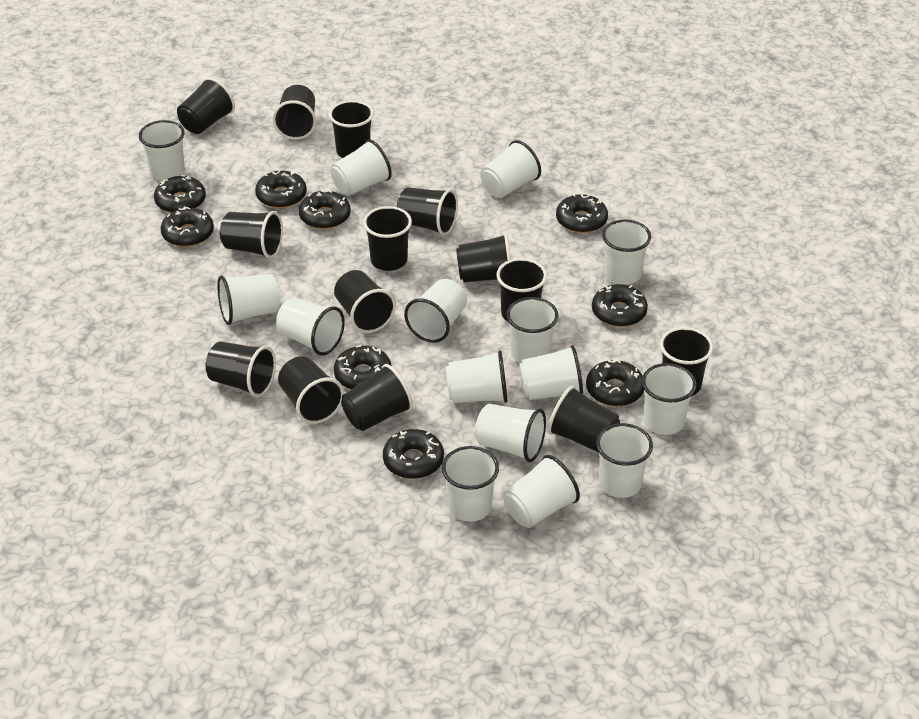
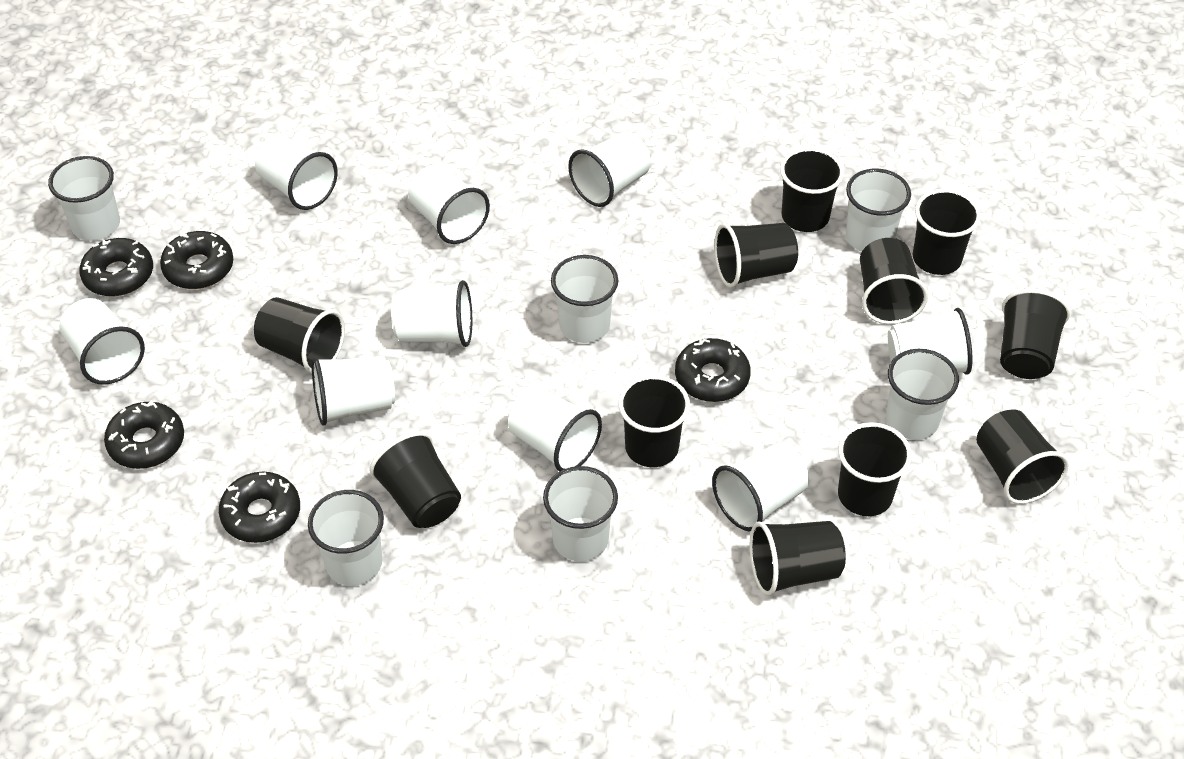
black cup: [177,77,235,134] [206,341,276,397] [220,211,283,259] [272,85,316,140] [278,356,344,424] [329,100,374,158] [334,270,396,333] [341,364,413,431] [363,206,412,271] [397,187,458,236] [456,233,511,282] [496,258,547,321] [548,386,620,453] [660,327,713,396] = 14 -> [254,297,345,374] [369,431,461,528] [618,375,690,467] [714,223,798,288] [750,521,846,596] [780,148,844,232] [838,422,912,516] [860,238,928,324] [913,189,981,275] [976,409,1069,504] [1000,289,1070,379] = 11
black donut: [154,175,206,213] [161,206,214,247] [255,169,307,208] [299,189,351,229] [334,345,392,389] [383,429,444,479] [556,194,608,233] [586,358,644,406] [592,284,648,327] = 9 -> [79,238,153,296] [104,400,184,469] [160,231,233,289] [219,472,300,543] [675,338,751,402] = 5

